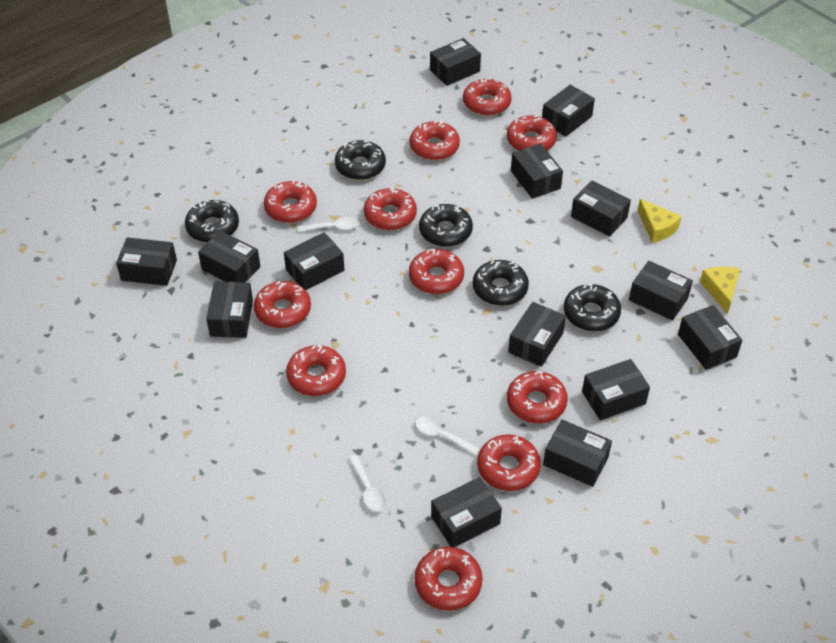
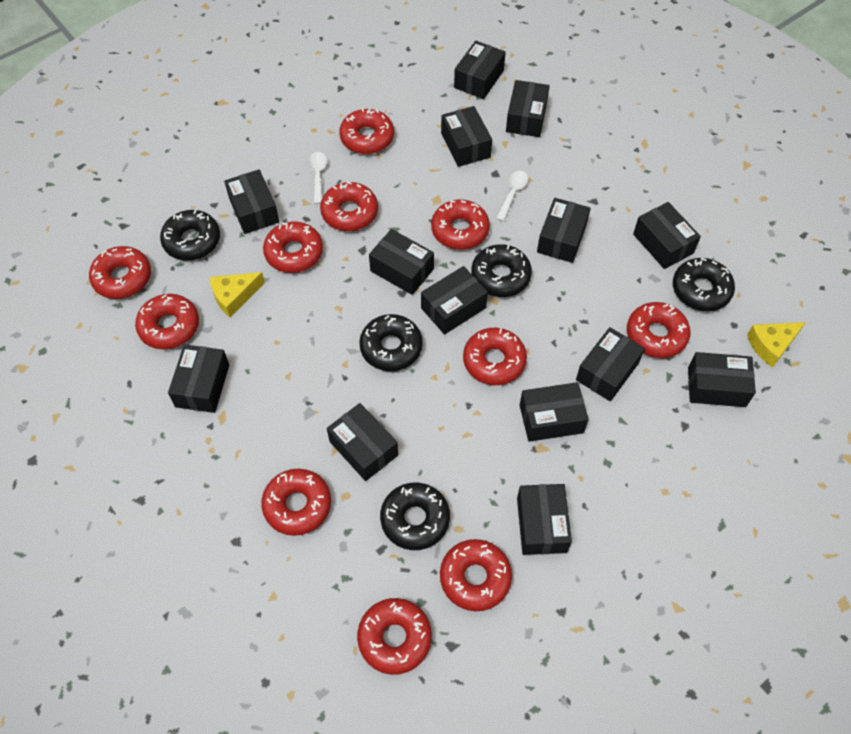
white spoon: [298,217,359,232] [349,455,386,512] [415,417,480,455] = 3 -> [308,152,327,204] [496,171,528,221] = 2

